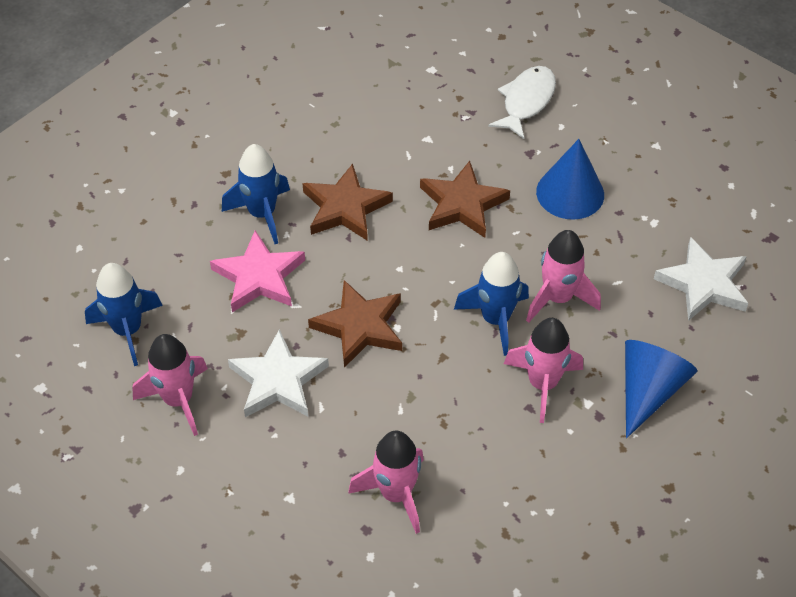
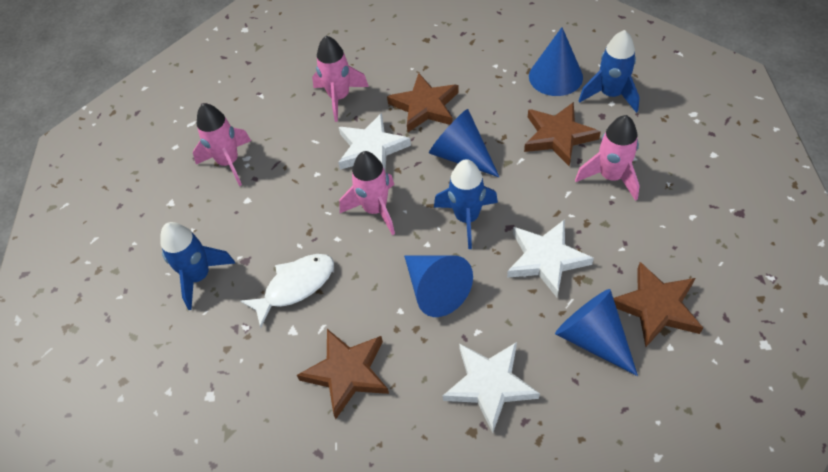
blue cone: [536,139,604,220] [625,340,697,438] = 2 -> [404,255,473,317] [429,109,499,177] [529,27,583,96] [555,289,638,376] = 4
brown star: [302,164,393,241] [308,280,402,368] [420,161,510,238] = 3 -> [297,329,389,419] [387,73,459,132] [524,102,601,166] [613,262,703,347] = 4
pink star: [210,230,305,312] = 1 -> none = 0
white star: [228,329,329,417] [654,237,748,321] = 2 -> [338,113,411,171] [443,342,540,433] [507,219,594,297] = 3

